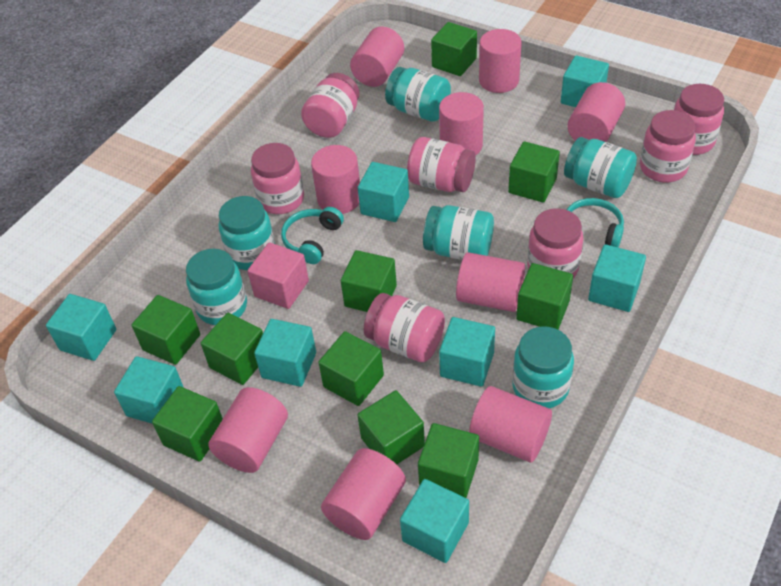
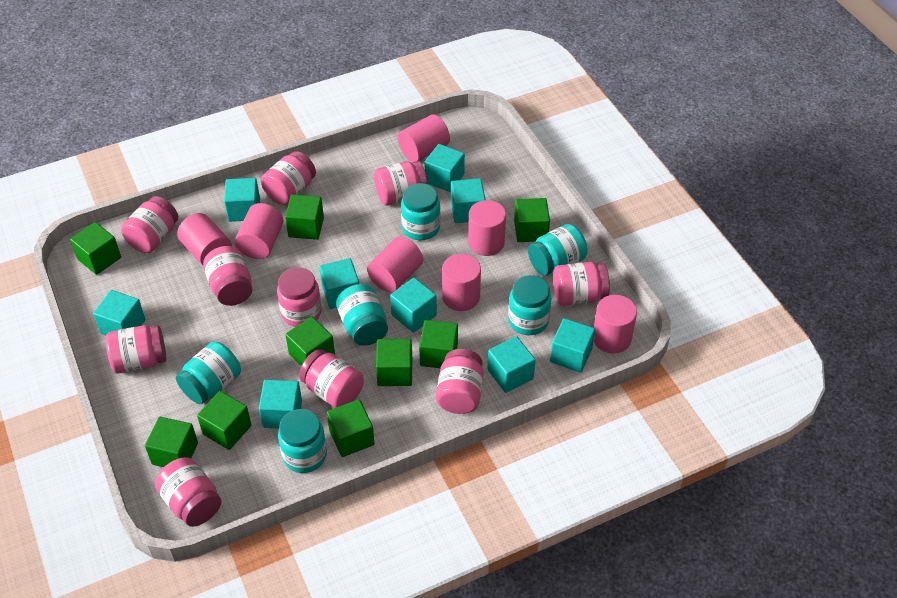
green cube: [132,295,200,365] [152,386,223,462] [201,313,263,385] [318,331,384,406] [341,250,397,312] [357,390,425,464] [418,423,479,498] [431,22,477,76] [508,141,560,203] [516,263,573,329] = 10 -> [70,222,121,275] [145,417,198,467] [197,391,251,450] [285,195,324,240] [285,317,335,366] [327,399,375,457] [376,339,412,386] [419,320,458,368] [514,198,550,242] = 9
pink cube: [248,242,309,309] = 1 -> none = 0
pink cylinder: [209,387,288,473] [311,145,360,214] [321,448,406,540] [350,27,404,87] [439,92,484,156] [456,252,525,312] [469,386,552,463] [479,29,522,93] [567,82,625,142] = 9 -> [177,213,232,265] [235,203,283,259] [367,236,423,293] [398,114,450,162] [442,254,481,311] [468,200,506,256] [594,295,637,354] = 7
pink jar: [251,143,304,214] [301,73,360,138] [364,293,445,362] [407,137,476,192] [527,208,584,278] [640,110,696,183] [674,84,724,155] = 7 -> [106,325,166,374] [121,196,178,253] [155,457,221,527] [203,246,252,306] [261,151,316,205] [277,267,322,327] [299,349,364,408] [374,161,428,206] [436,349,484,414] [553,262,610,306] = 10
turquoise cube: [46,294,116,361] [114,356,184,423] [254,319,316,387] [358,162,409,222] [400,479,469,563] [439,317,495,387] [561,55,609,107] [588,244,646,312] = 8 -> [93,290,145,335] [224,178,260,222] [259,380,302,429] [319,258,359,309] [390,278,437,333] [424,144,465,192] [451,178,486,223] [487,336,535,393] [550,318,595,372] = 9
turquoise headphones: [281,207,344,264] [567,198,624,247] = 2 -> none = 0

